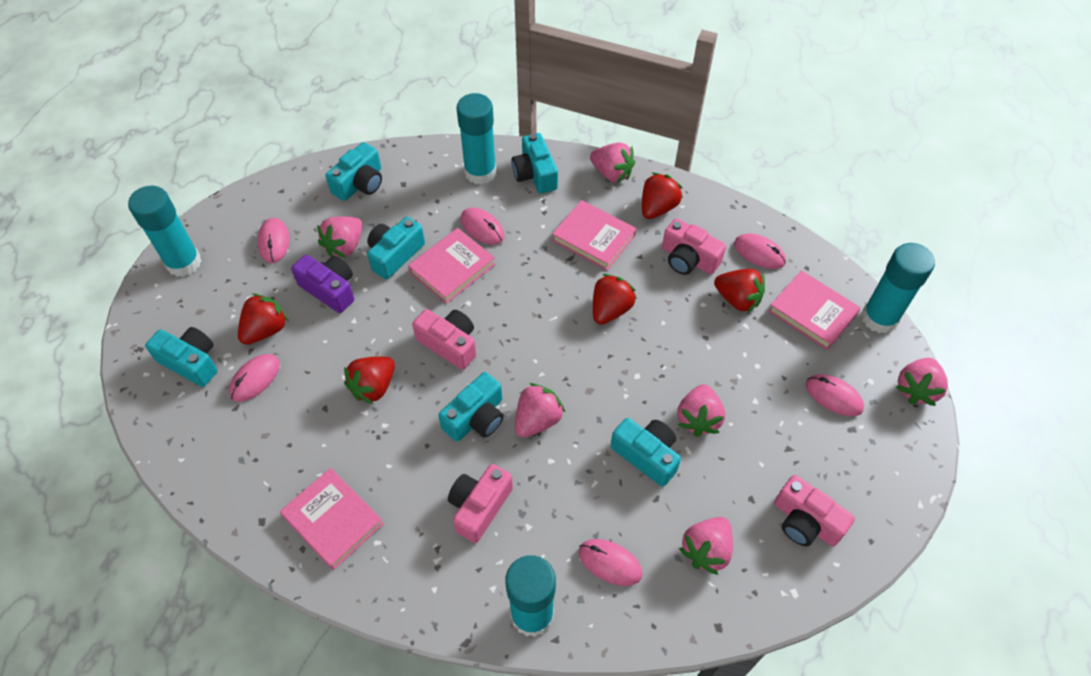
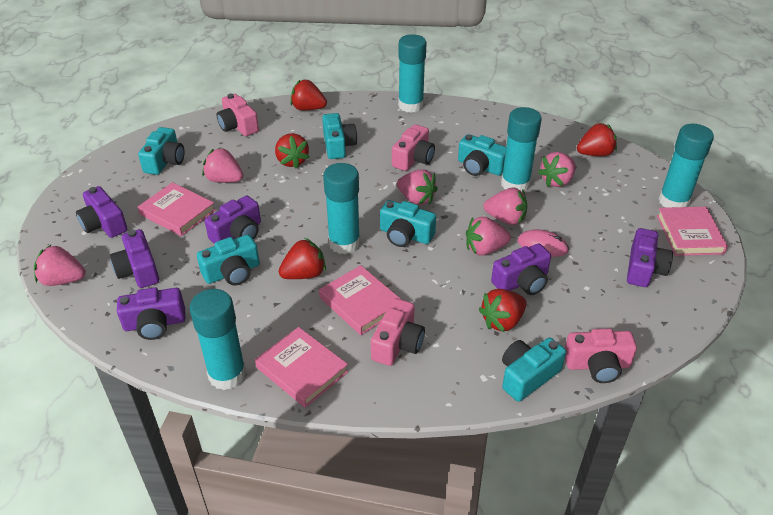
pink mouse: [229,354,280,402] [258,218,290,263] [460,208,505,245] [579,539,643,586] [734,233,786,269] [806,374,864,416] = 6 -> [518,229,569,257] = 1
purple camera: [291,255,354,313] = 1 -> [76,186,128,238] [110,229,159,288] [117,287,185,340] [205,196,261,244] [491,244,551,295] [627,228,673,287] = 6
turquoise glue stick: [128,186,202,277] [457,93,497,185] [505,555,556,637] [861,243,935,333] = 4 -> [189,289,246,390] [323,163,360,254] [398,34,427,113] [501,107,542,192] [659,124,714,208] = 5

